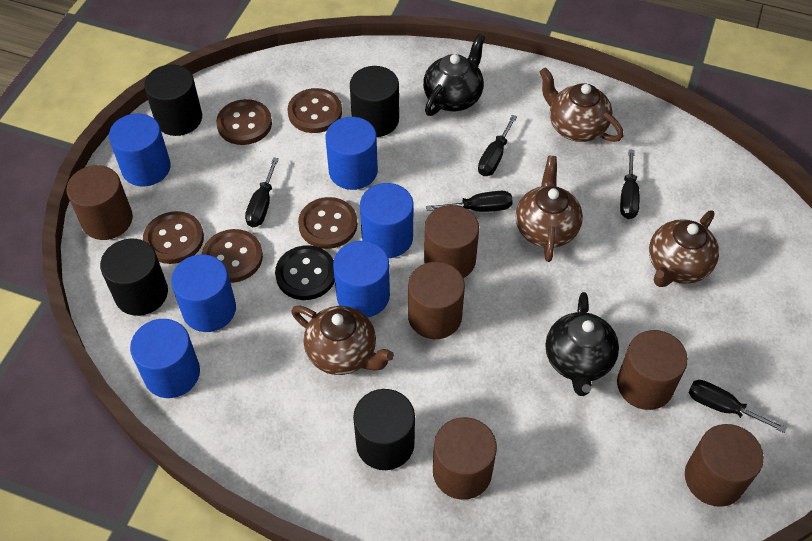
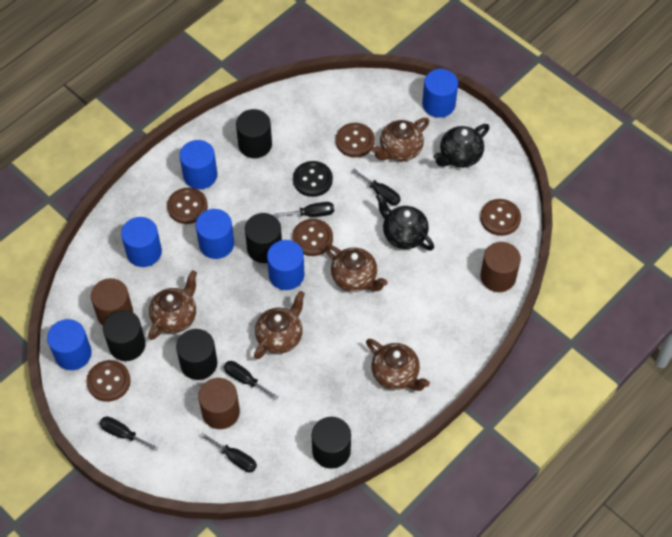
black cylinder: [100,238,168,316] [144,64,202,136] [350,66,399,137] [353,389,415,470] = 4 -> [103,310,146,361] [176,329,217,380] [236,109,272,158] [245,213,282,263] [312,417,351,469] = 5
brown cylinder: [66,165,133,240] [408,261,465,339] [424,205,479,278] [433,417,497,500] [617,330,688,410] [685,424,764,507] = 6 -> [91,278,133,326] [198,378,240,429] [480,242,521,292] = 3
brown teapot: [291,306,394,375] [516,156,583,262] [539,67,624,142] [649,210,719,287] = 4 -> [148,270,197,340] [254,291,305,359] [325,245,388,292] [366,339,430,391] [372,118,429,161] = 5

